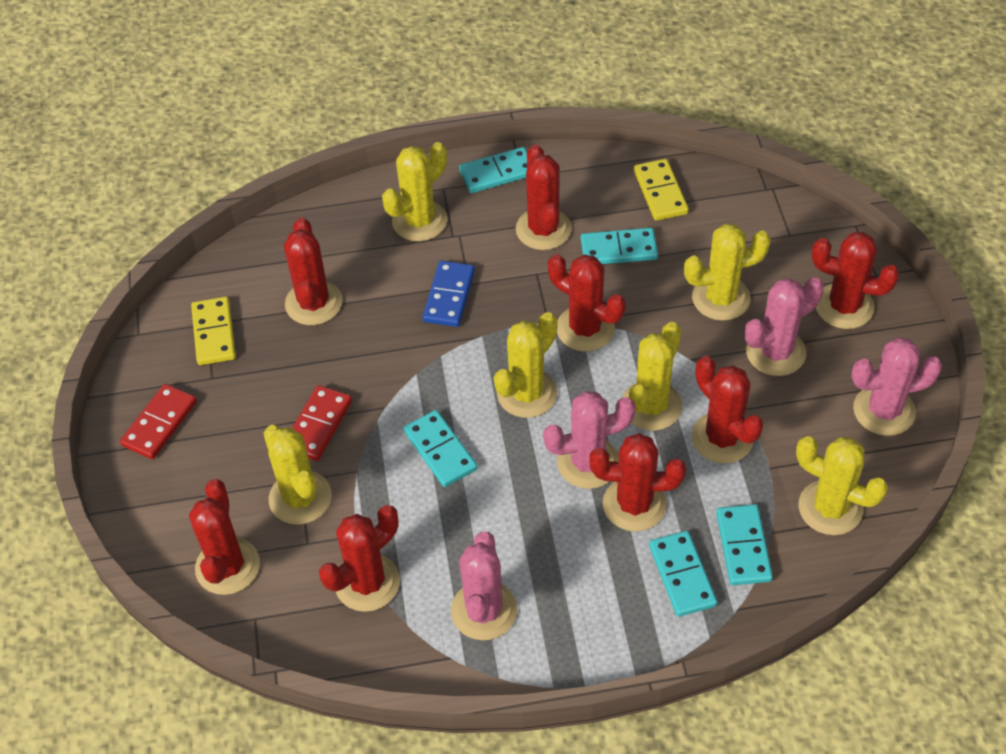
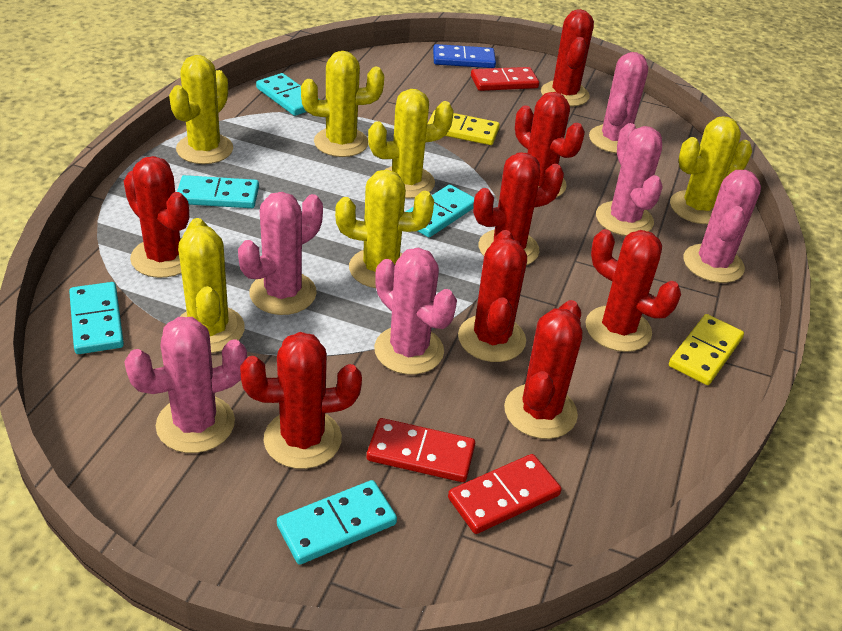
pink cactus: [451,532,517,640] [543,391,636,489] [745,277,824,376] [851,337,942,436] = 4 -> [124,317,247,453] [238,192,323,315] [374,248,457,375] [589,52,648,153] [596,123,663,236] [684,170,761,283] = 6
red domino: [120,384,197,459] [292,385,352,461] = 2 -> [367,418,475,482] [448,454,562,534] [471,67,539,91] = 3

